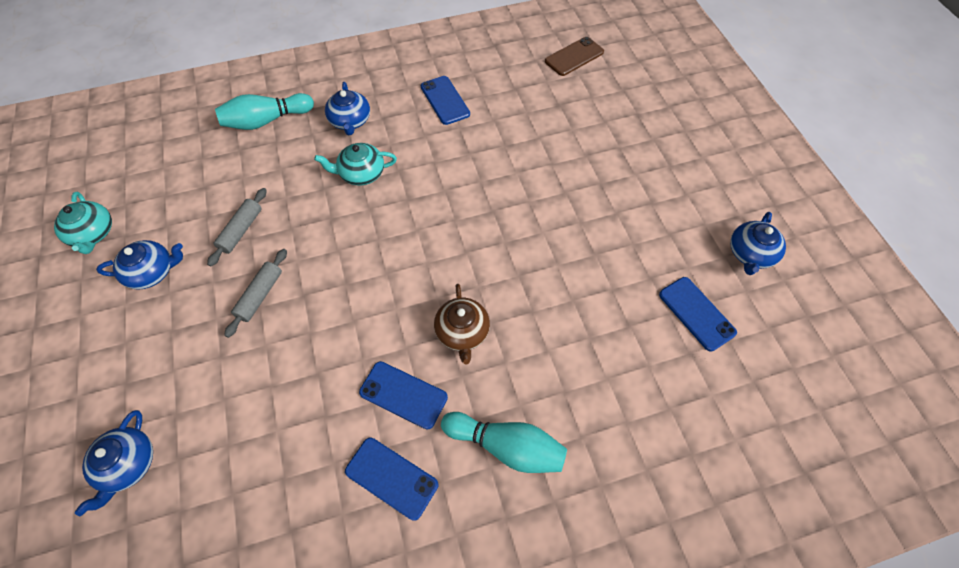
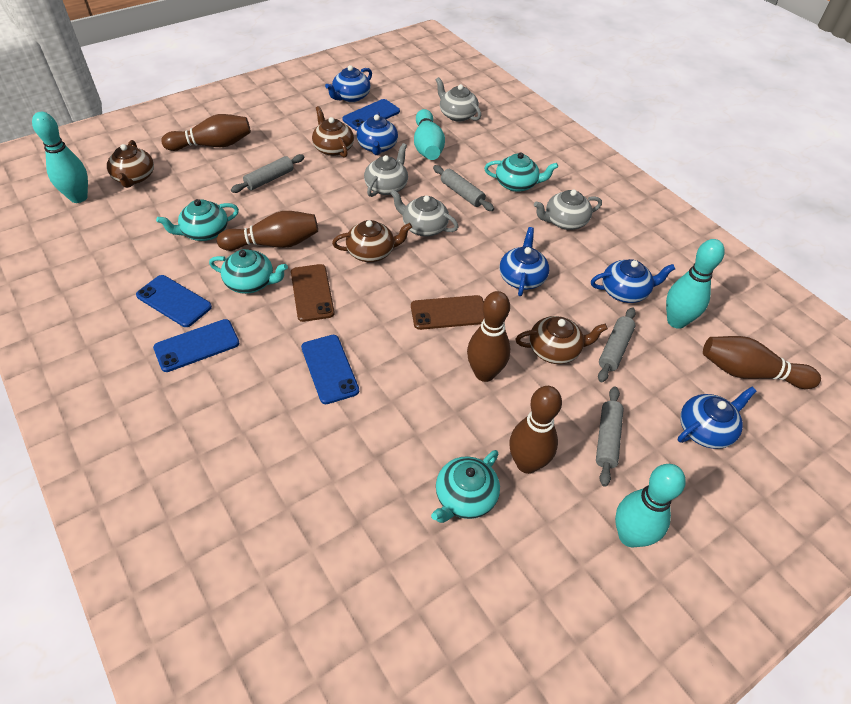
blue teapot: [75,410,153,516] [96,240,183,290] [325,82,370,136] [730,212,786,275] = 4 -> [325,65,372,102] [357,112,398,155] [500,227,549,296] [591,259,675,303] [678,387,756,449] = 5
brown bowling pin: none = 0 -> [161,114,251,151] [217,211,318,251] [467,291,510,382] [509,386,562,474] [703,336,821,389] = 5
brown phone: [545,37,604,76] = 1 -> [291,264,335,322] [411,295,484,330] = 2
brown teapot: [434,284,490,364] = 1 -> [107,140,154,188] [312,106,354,158] [332,220,412,262] [516,316,608,364] = 4
grey rolling pin: [207,188,267,267] [224,249,287,338] = 2 -> [231,154,305,193] [433,165,494,211] [596,386,624,487] [598,307,636,382] = 4
grey teapot: none = 0 -> [364,143,408,197] [390,189,458,236] [436,77,481,122] [534,190,602,230] = 4
turquoise bowling pin: [215,93,314,130] [441,412,567,473] = 2 -> [32,112,88,203] [414,109,445,160] [615,464,686,548] [666,239,725,329] = 4
turquoise teapot: [54,192,112,254] [314,143,397,186] = 2 -> [156,199,239,241] [209,249,288,294] [431,450,500,523] [484,152,558,192] = 4

